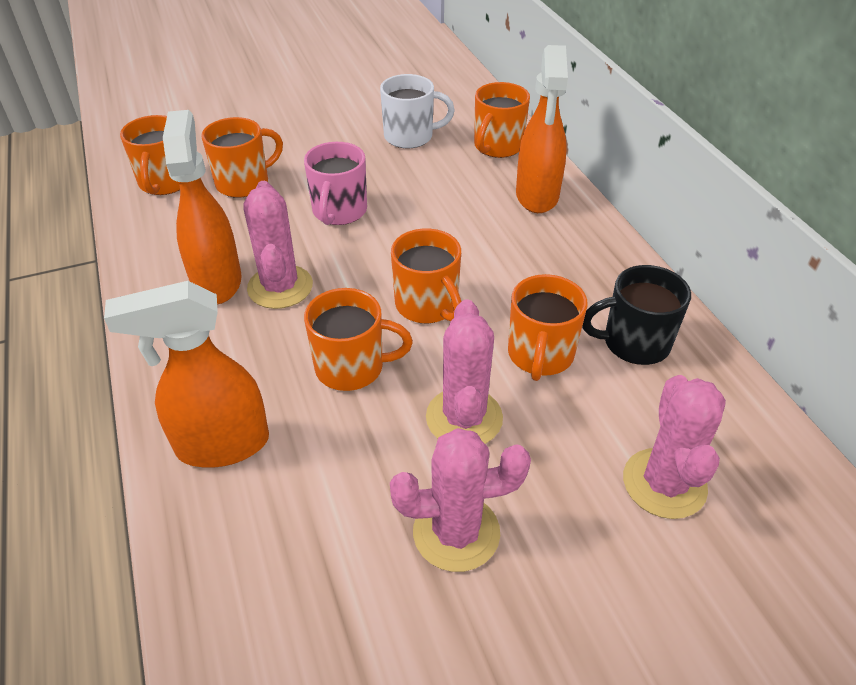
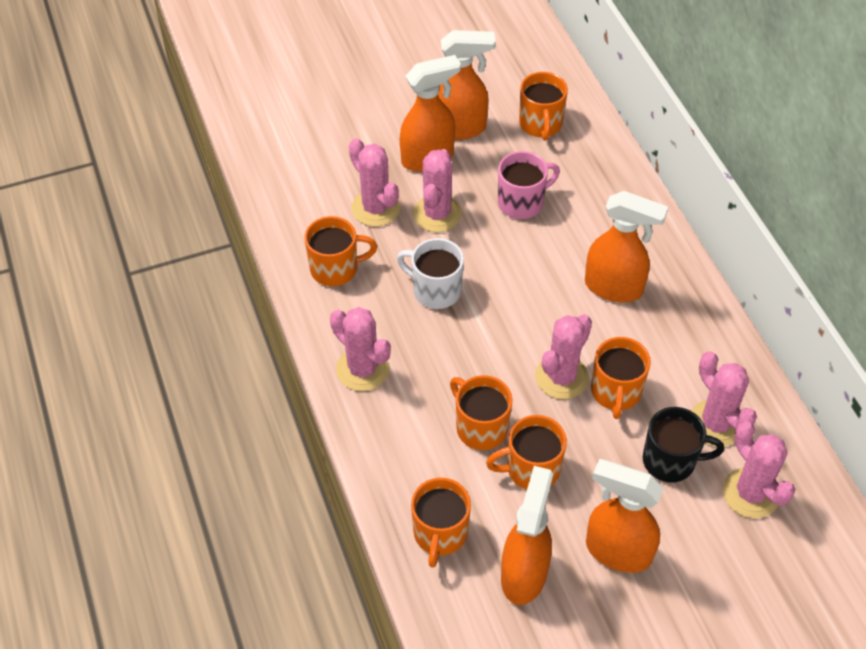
orange spray bottle: [104,281,269,467] [163,110,242,305] [516,45,568,213] = 3 -> [400,55,461,172] [438,30,496,140] [501,466,553,605] [585,191,668,302] [586,459,663,573] = 5
pink cactus: [243,181,313,309] [390,428,531,572] [426,299,503,444] [623,375,726,519] = 4 -> [330,307,391,391] [349,138,400,226] [413,149,462,232] [535,315,592,399] [691,352,757,447] [723,421,796,518] = 6

